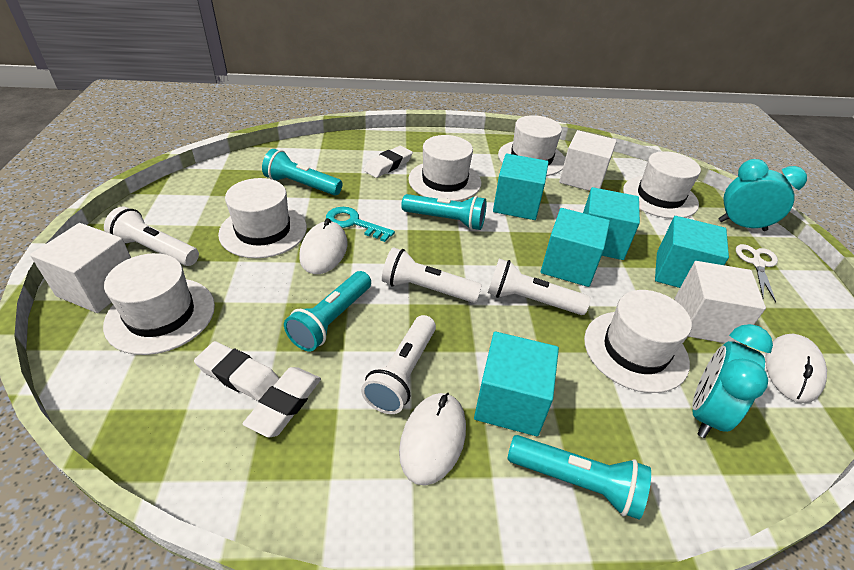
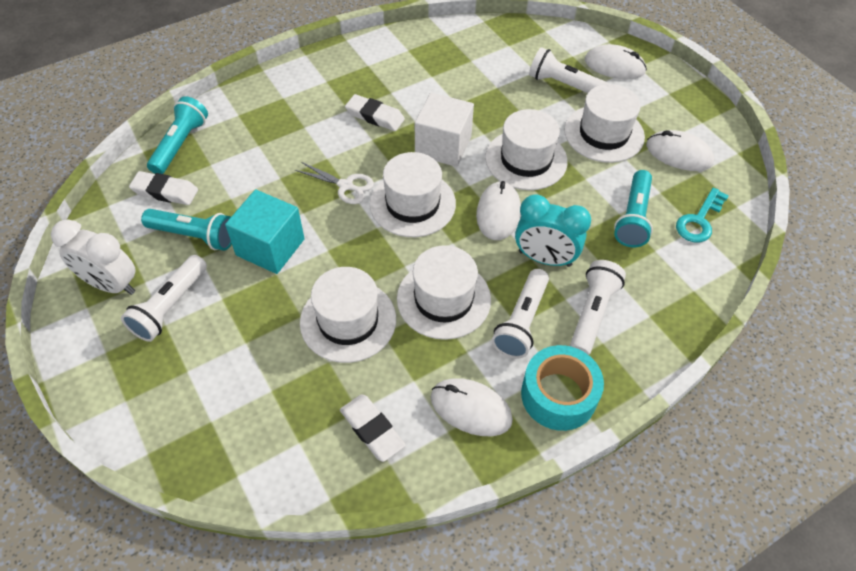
turquoise clock: [692,324,773,438] [719,159,807,231] = 2 -> [515,194,591,267] = 1
turquoise cube: [474,331,559,436] [493,154,549,220] [541,208,610,287] [583,187,640,260] [655,216,729,288] = 5 -> [225,190,305,274] = 1
turquoise flashlight: [262,149,342,195] [284,271,371,351] [401,194,486,230] [507,435,651,519] = 4 -> [141,209,232,251] [147,96,208,174] [614,170,653,247] = 3
turquoise tape: none = 0 -> [521,345,604,431] = 1
white clock: none = 0 -> [51,219,136,295] = 1
white cube: [30,223,131,313] [559,130,617,191] [674,261,766,344] = 3 -> [415,93,474,167] = 1
white hat: [103,253,215,355] [218,178,307,258] [408,135,481,201] [498,115,565,176] [584,290,692,393] [623,151,701,219] = 6 -> [300,267,396,363] [370,152,456,237] [397,245,491,340] [485,109,568,190] [564,84,645,163] = 5
white mouse: [299,218,347,274] [399,393,466,485] [765,334,827,403] = 3 -> [431,378,513,436] [476,181,521,240] [585,44,647,79] [646,130,714,171] = 4

